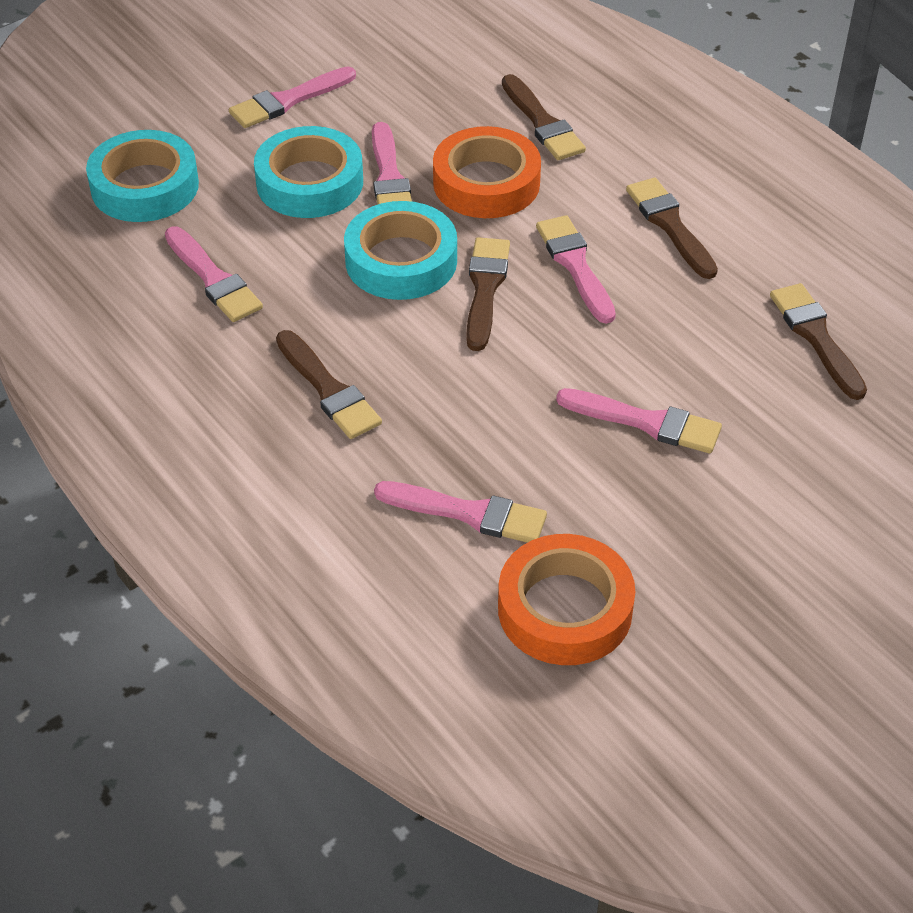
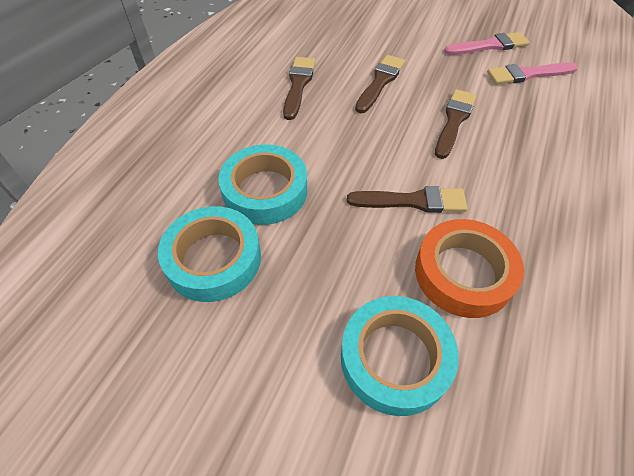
brown brush: [276,330,382,439] [466,237,510,351] [502,74,586,160] [626,178,718,279] [770,283,867,400] = 5 -> [283,57,316,120] [347,186,468,213] [355,55,405,113] [435,89,477,159] = 4
orange tape: [433,126,541,218] [498,534,635,665] = 2 -> [415,219,524,318] = 1
pink brush: [165,226,263,322] [229,66,356,128] [372,122,412,204] [374,481,547,543] [536,215,616,324] [556,388,722,454] = 6 -> [444,32,530,55] [487,62,578,84] = 2

